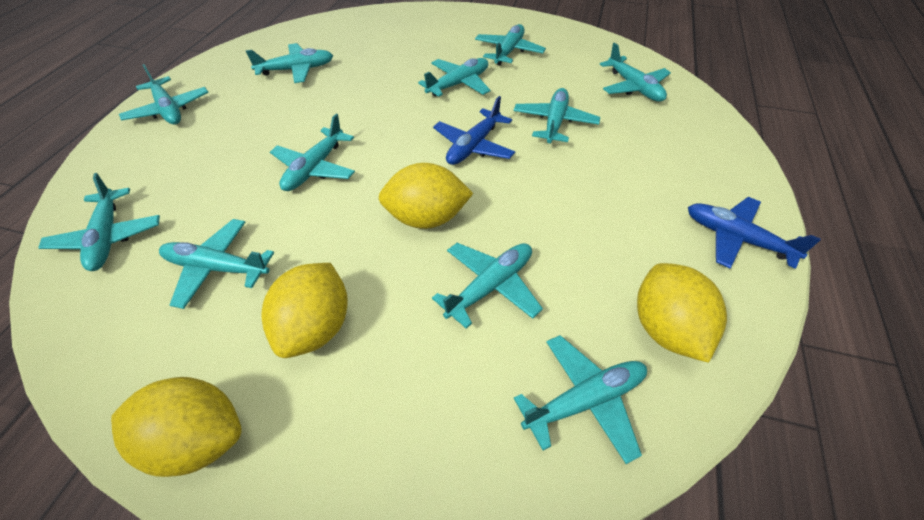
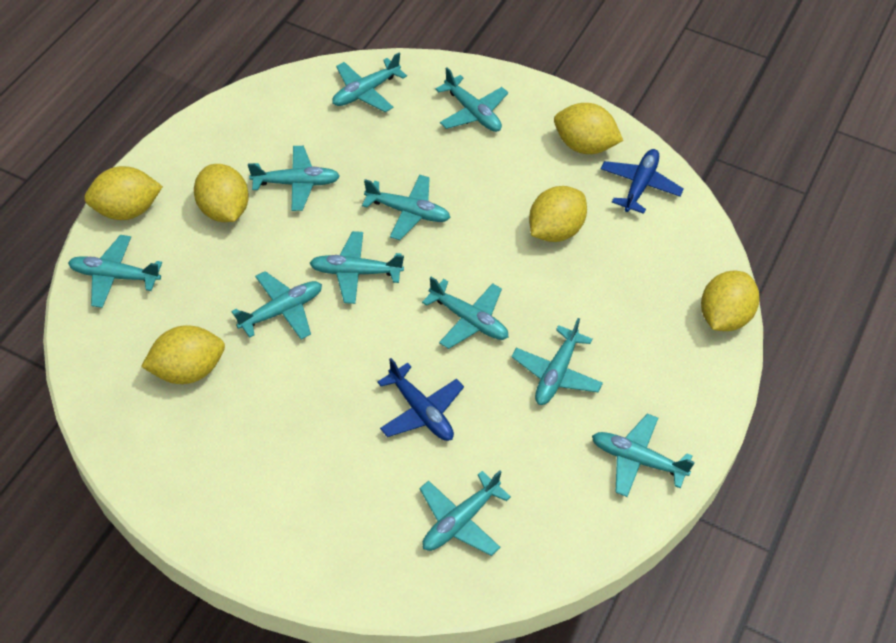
yellow lemon: [111,377,242,477] [262,263,348,358] [379,163,474,229] [637,263,727,363] = 4 -> [84,166,163,220] [141,325,225,384] [194,164,249,222] [529,186,587,242] [554,103,623,154] [701,271,759,331] = 6

